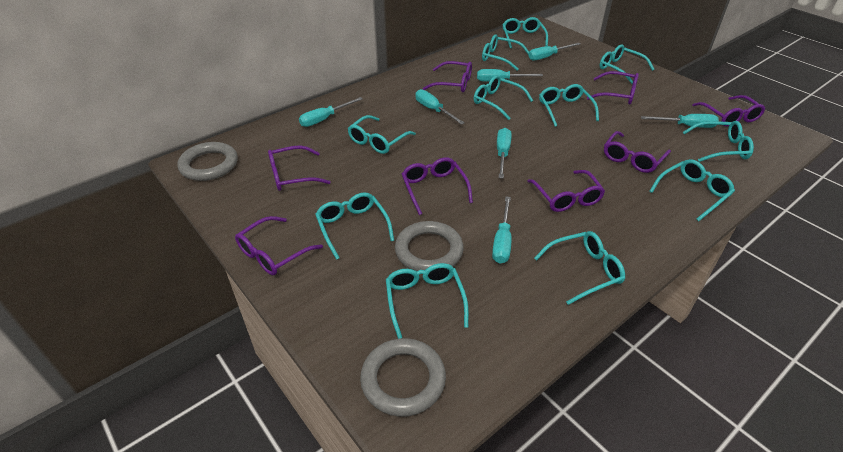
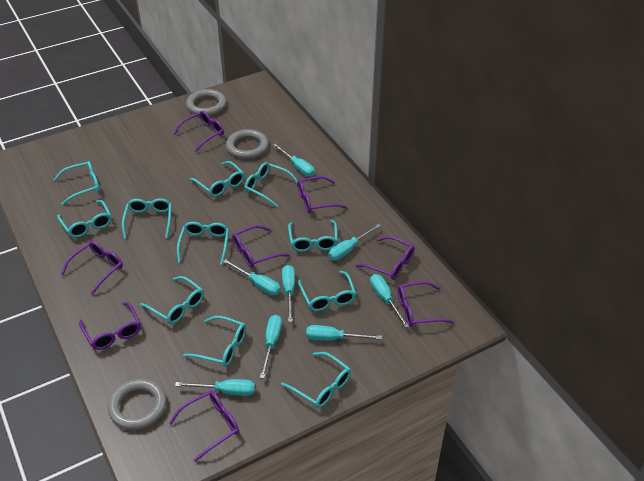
turquoise screwdriver: [299,97,363,127] [415,89,465,125] [477,69,543,82] [492,197,511,264] [497,128,512,178] [528,43,580,60] [641,114,719,128] = 7 -> [175,379,255,396] [223,259,281,295] [260,315,282,378] [273,144,315,177] [282,265,295,322] [306,325,382,341] [328,224,381,260] [370,274,409,328] = 8

